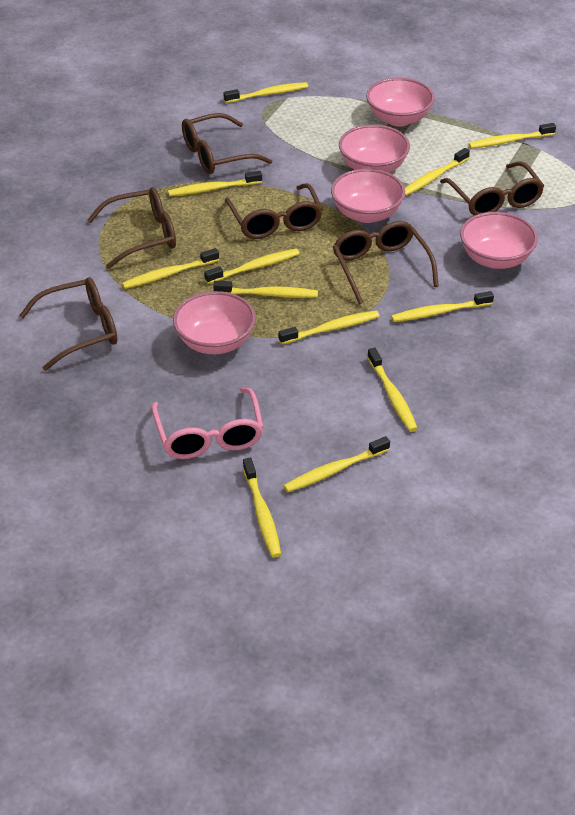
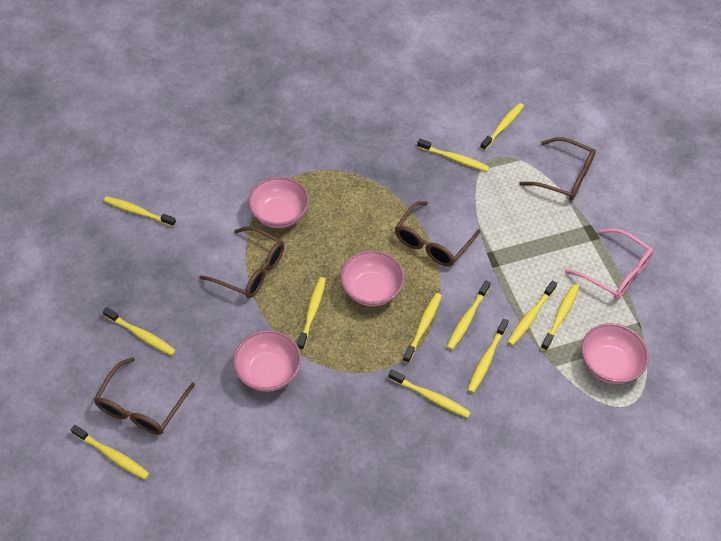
brown glasses: [19,277,118,371] [87,187,176,269] [182,113,272,174] [225,183,323,239] [333,221,439,305] [440,161,544,216] = 6 -> [94,357,195,435] [199,226,284,298] [395,201,480,266] [519,137,596,201] = 4
pink bowl: [173,291,256,354] [331,169,405,223] [339,125,410,173] [366,78,435,127] [460,212,538,269] = 5 -> [233,330,301,392] [248,176,309,228] [340,250,405,306] [581,323,649,384] = 4

